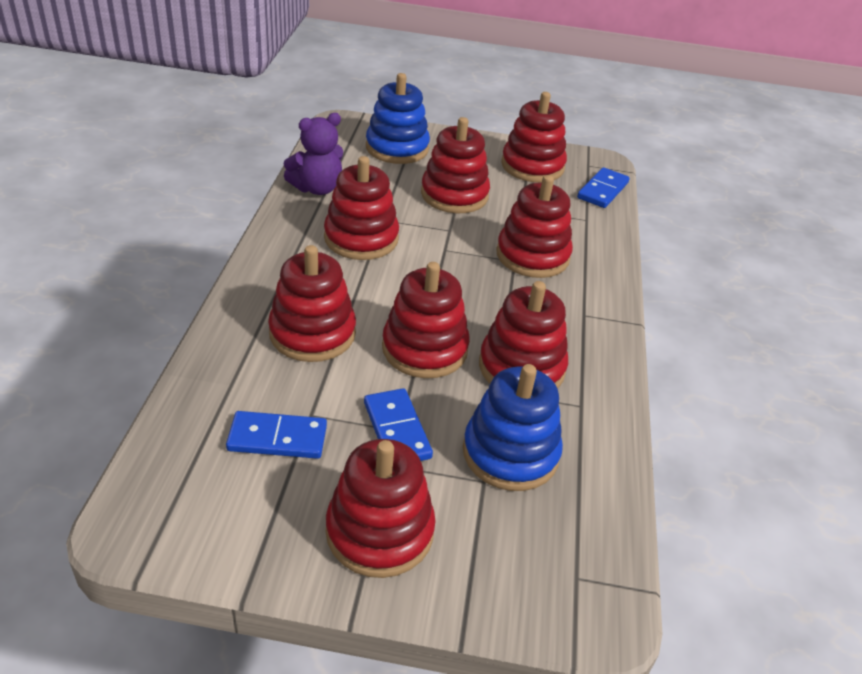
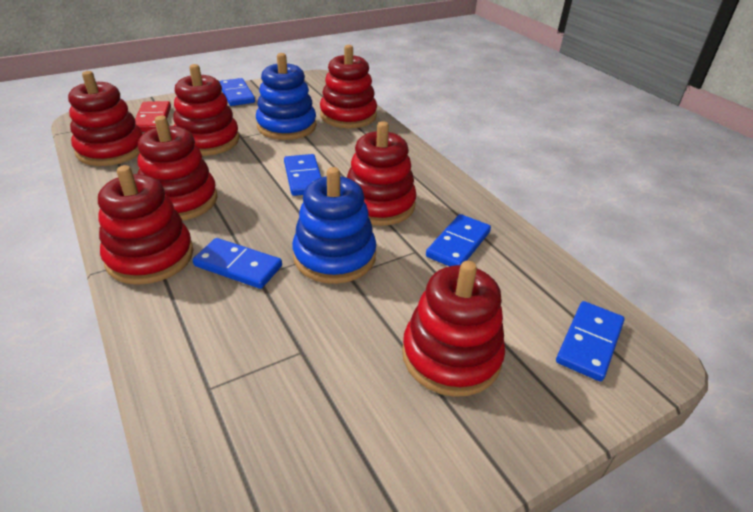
blue domino: [226,411,327,459] [364,388,433,461] [577,167,630,208] = 3 -> [193,238,282,289] [219,78,255,106] [284,154,321,196] [426,214,491,267] [556,301,624,382] = 5
purple teddy bear: [283,113,343,195] = 1 -> none = 0
red domino: none = 0 -> [135,101,171,132] = 1
red stacking toy: [268,245,356,362] [324,156,399,260] [326,439,436,578] [382,262,470,378] [421,117,490,213] [479,281,568,388] [496,175,573,278] [501,92,567,183] = 8 -> [68,71,143,166] [98,165,194,285] [138,116,218,221] [173,64,239,156] [320,45,377,128] [347,121,417,226] [402,261,505,397] = 7

